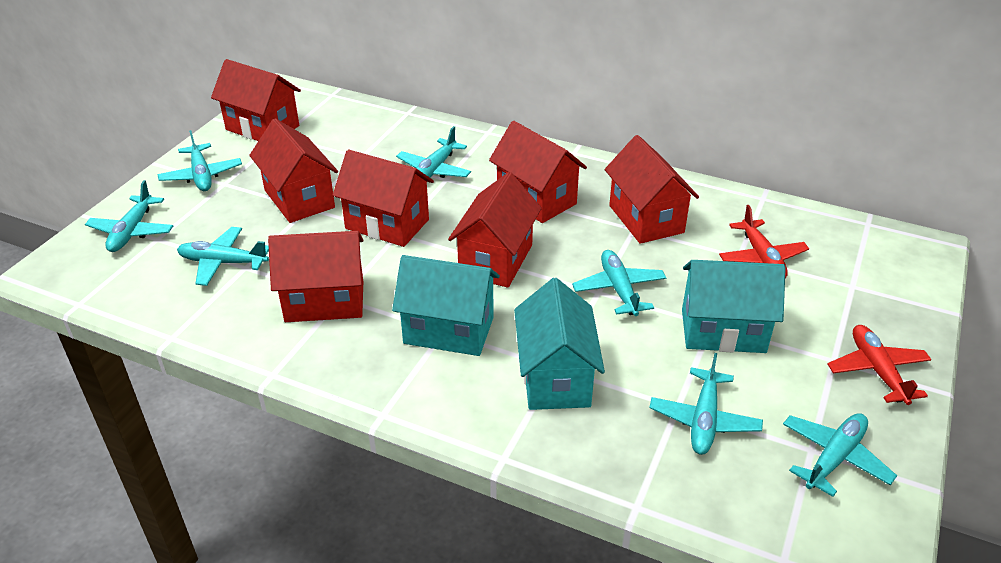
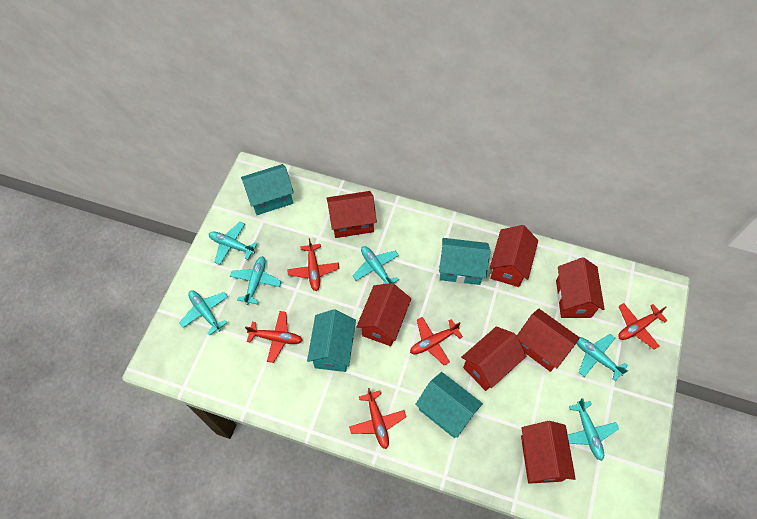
red plane: [719,205,809,278] [828,325,931,405] = 2 -> [245,311,302,363] [287,238,339,291] [349,388,406,449] [410,317,463,366] [618,303,668,350] = 5
turquoise house: [392,255,500,356] [514,278,605,410] [682,260,786,353] = 3 -> [241,164,294,215] [307,309,356,372] [415,372,483,438] [439,238,490,285] = 4
turquoise plane: [85,180,173,252] [158,130,242,191] [177,227,269,286] [396,126,471,178] [572,250,666,316] [649,353,763,455] [783,413,897,497] = 7 -> [179,290,228,336] [209,222,258,265] [230,256,282,305] [352,246,399,284] [568,398,619,461] [576,334,628,381] = 6

